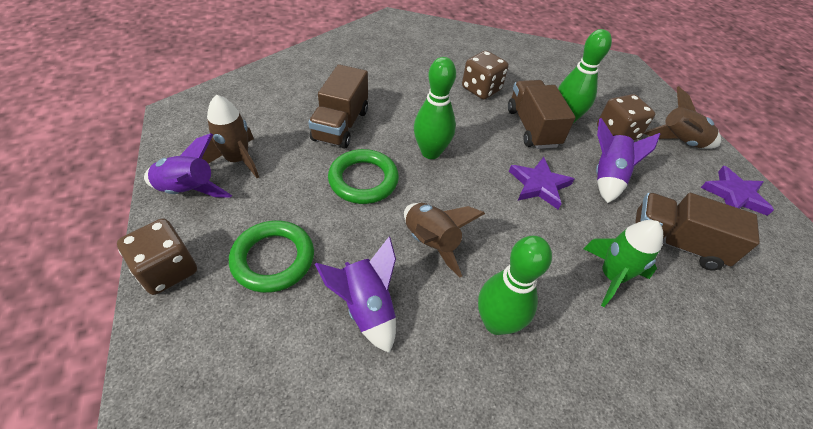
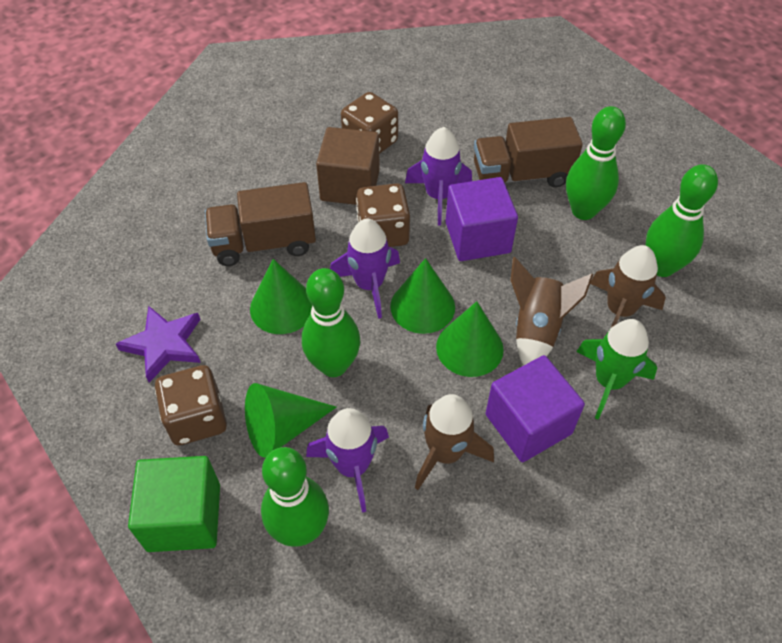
brown cube: none = 0 -> [316,127,380,205] = 1
brown truck: [308,64,368,149] [508,80,576,149] [635,193,760,270] = 3 -> [205,182,316,266] [474,117,583,188] = 2
green bowling pin: [414,57,456,159] [478,236,552,335] [558,29,612,123] = 3 -> [261,447,329,547] [302,268,360,377] [566,106,626,220] [646,164,718,277] = 4
green cone: none = 0 -> [245,383,336,458] [250,259,312,334] [390,258,455,334] [436,301,504,377] = 4
green cube: none = 0 -> [128,456,220,552] = 1
green ring: [229,220,314,293] [328,149,399,204] = 2 -> none = 0
purple cube: none = 0 -> [446,177,518,261] [486,355,585,462] = 2
purple star: [509,157,574,210] [701,166,774,216] = 2 -> [116,306,201,383] = 1

